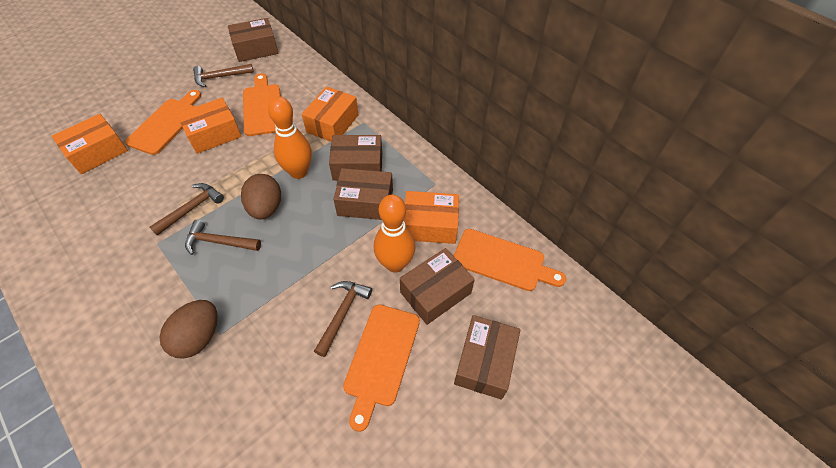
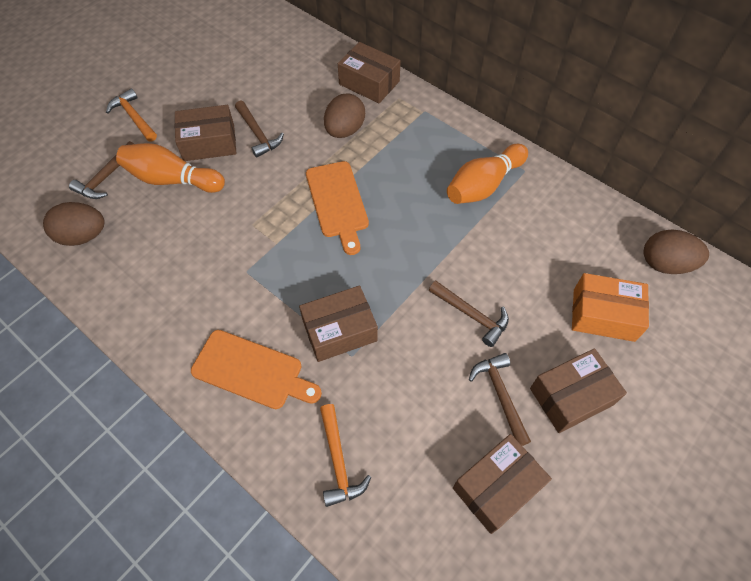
brown egg: [159,300,218,359] [241,174,281,220] = 2 -> [43,202,105,246] [324,93,365,138] [644,230,709,274] = 3
orange box: [52,114,128,174] [177,98,242,154] [302,87,358,142] [404,191,459,244] = 4 -> [572,273,649,342] = 1
orange cutting board: [125,90,201,155] [243,73,281,136] [343,304,420,432] [454,229,566,291] = 4 -> [191,330,322,409] [306,161,369,255] = 2
orange hammer: none = 0 -> [106,88,157,142] [320,404,371,507] = 2

